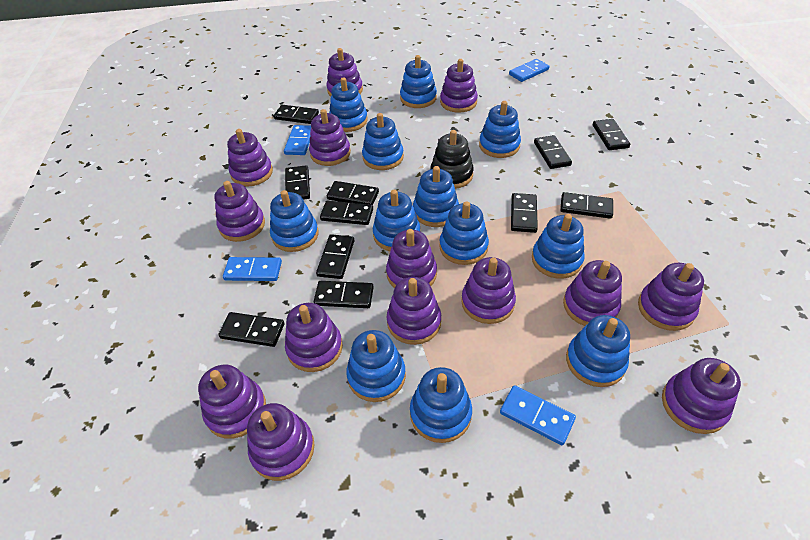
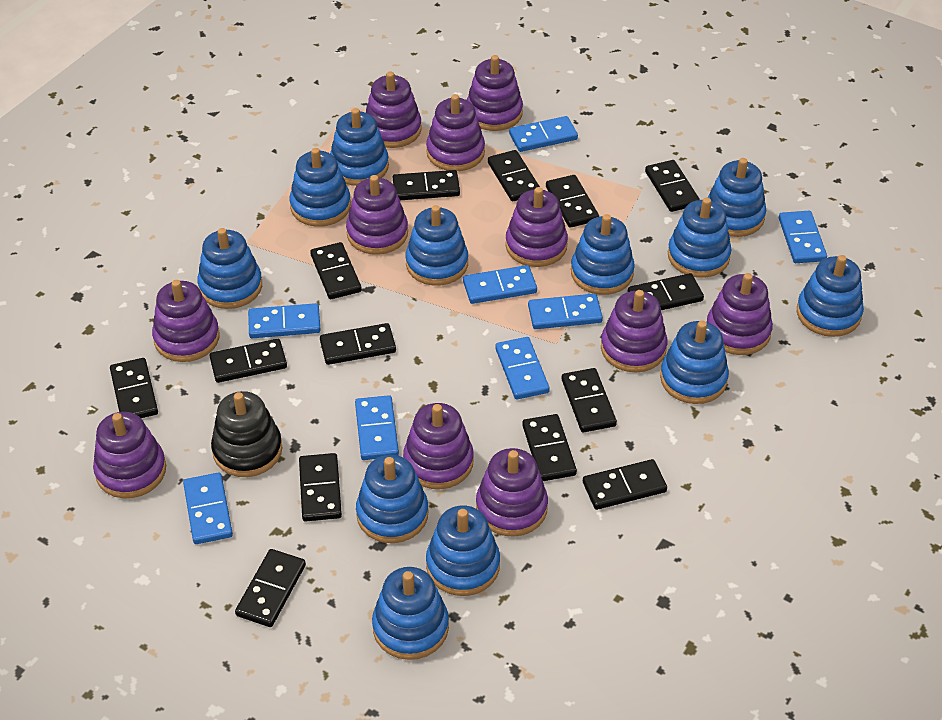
black domino: [218,312,284,347] [274,105,319,124] [285,165,310,200] [314,281,374,308] [316,234,354,279] [320,201,373,225] [327,181,379,205] [511,193,538,233] [534,135,572,169] [560,192,613,219] [593,119,630,150] = 11 -> [110,358,158,418] [209,339,287,383] [235,549,306,627] [299,453,342,521] [310,242,362,299] [320,323,396,365] [393,170,460,200] [488,150,540,201] [522,414,577,481] [546,175,599,228] [562,368,617,432] [583,459,667,510] [628,273,704,310] [645,160,700,212] = 14
blue domino: [223,257,282,281] [284,125,312,155] [500,385,576,445] [509,59,549,82] = 4 -> [183,473,233,544] [248,303,320,338] [355,395,399,460] [463,265,537,304] [495,337,550,399] [509,116,578,152] [528,294,603,329] [779,211,827,263] = 8
purple stacking toy: [198,365,266,439] [215,181,265,242] [227,129,273,187] [247,403,315,481] [285,303,343,372] [309,109,351,166] [326,48,363,97] [386,229,437,288] [387,277,441,345] [440,59,478,113] [461,257,516,324] [563,260,622,326] [638,263,704,331] [662,358,741,434] = 14 -> [93,412,166,498] [152,280,219,362] [346,175,408,255] [366,71,422,148] [403,403,474,489] [426,94,485,171] [467,55,523,131] [476,448,548,537] [505,187,568,267] [601,290,667,373] [707,273,773,355] = 11

